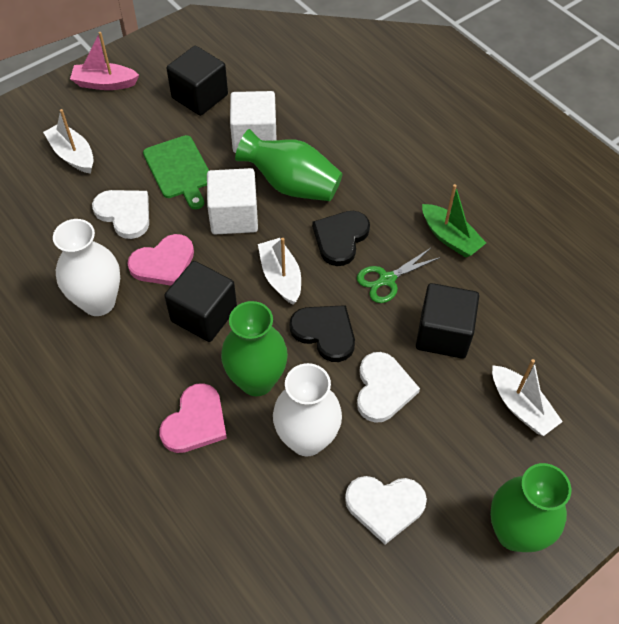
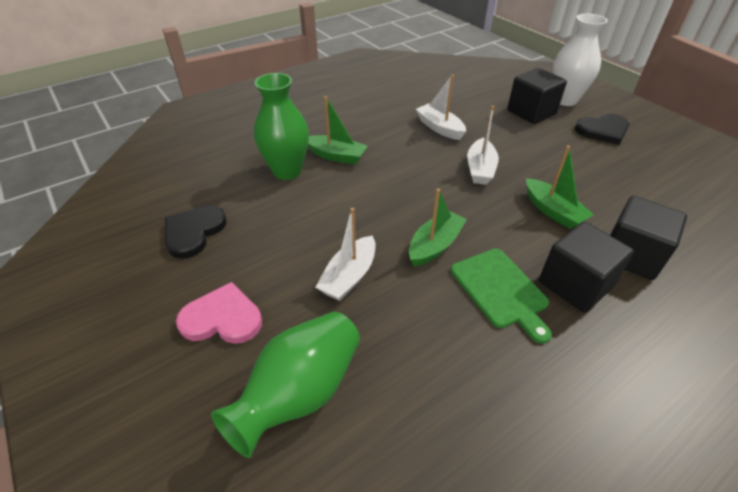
green boat: [422,184,486,258] = 1 -> [308,96,368,165] [409,188,467,267] [526,145,594,229] = 3
green scissors: [357,248,441,303] = 1 -> none = 0
green vase: [221,301,288,396] [235,129,343,201] [490,463,571,552] = 3 -> [211,312,360,458] [254,73,309,180] = 2
pink boat: [70,32,139,90] = 1 -> none = 0
pink heart: [127,234,194,286] [159,383,227,453] = 2 -> [176,282,262,344] = 1
white cube: [207,168,258,235] [230,91,277,153] = 2 -> none = 0
white heart: [92,190,149,239] [345,476,427,544] [357,352,420,423] = 3 -> none = 0
white vase: [53,219,120,316] [273,363,342,456] = 2 -> [552,14,608,106] = 1

